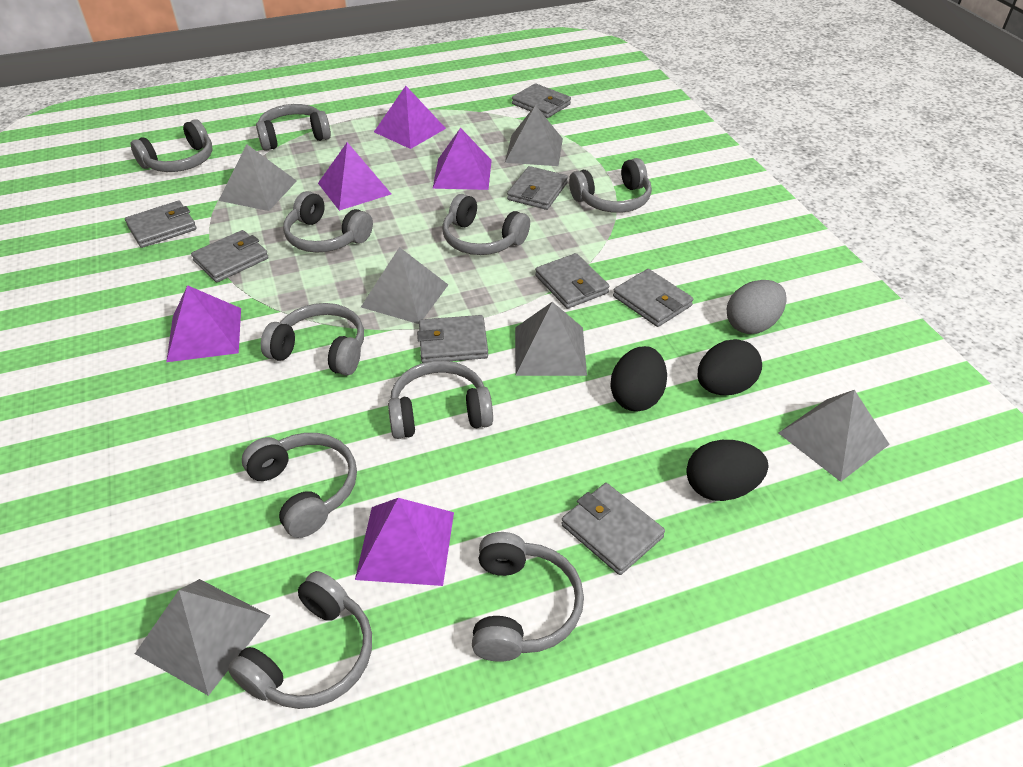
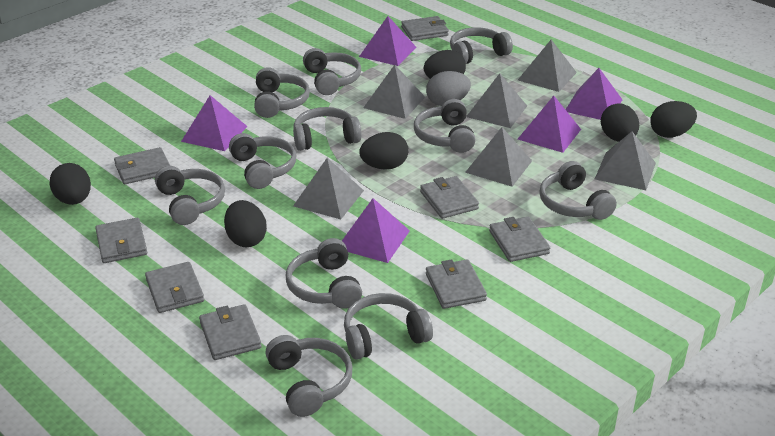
black egg: [610,346,667,411] [686,440,768,501] [698,339,762,395] = 3 -> [49,163,91,205] [224,200,267,247] [359,132,409,170] [424,50,466,79] [601,104,639,142] [650,101,697,138] = 6
grey headphones: [130,119,213,172] [228,571,372,709] [242,433,357,538] [256,104,331,151] [261,303,364,376] [283,191,373,253] [388,361,493,439] [442,194,530,255] [472,532,584,662] [569,158,652,213] = 10 -> [155,166,225,225] [229,133,296,189] [254,67,310,118] [265,335,353,417] [286,238,362,309] [293,107,362,151] [303,48,361,95] [344,293,433,360] [414,99,476,153] [450,27,513,64] [539,161,617,220] = 11

